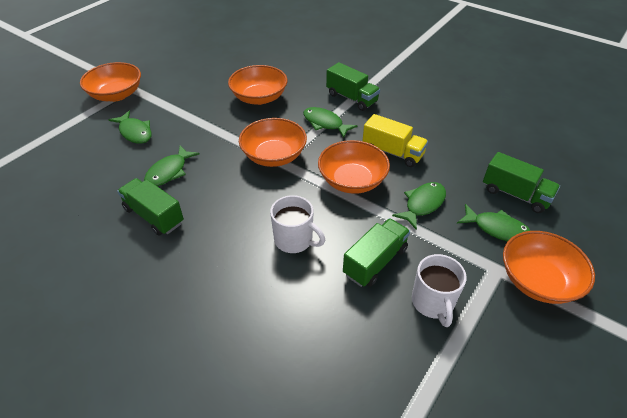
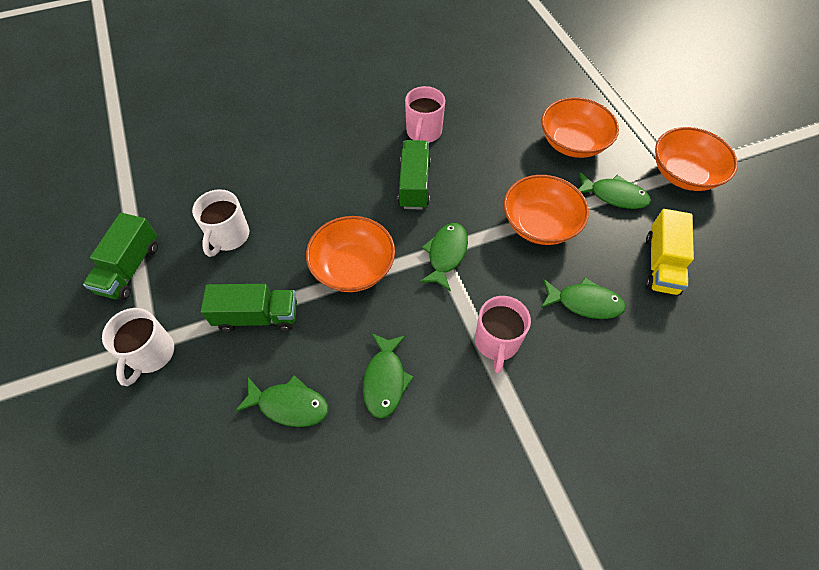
green truck: [117,178,184,236] [326,62,380,111] [343,218,410,287] [483,152,560,213] = 4 -> [83,213,158,300] [201,284,297,332] [398,140,431,210] = 3
orange bowl: [80,62,141,102] [228,65,287,105] [239,118,307,167] [318,140,390,194] [503,231,595,304] = 5 -> [306,216,395,292] [504,175,589,245] [541,97,619,158] [655,127,738,191] = 4
pink mug: none = 0 -> [405,86,445,143] [475,296,531,373] = 2

